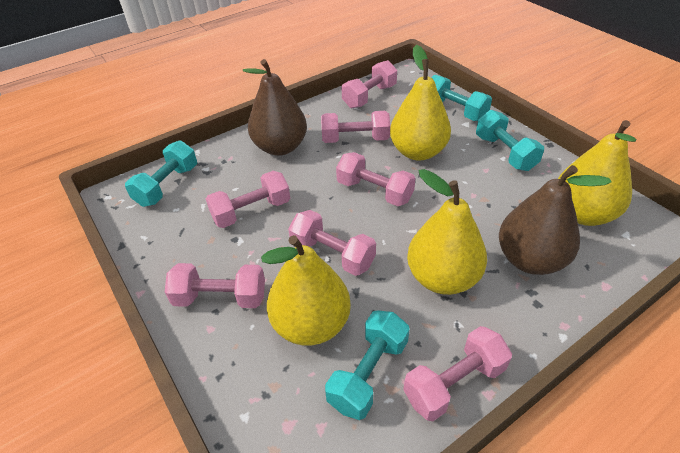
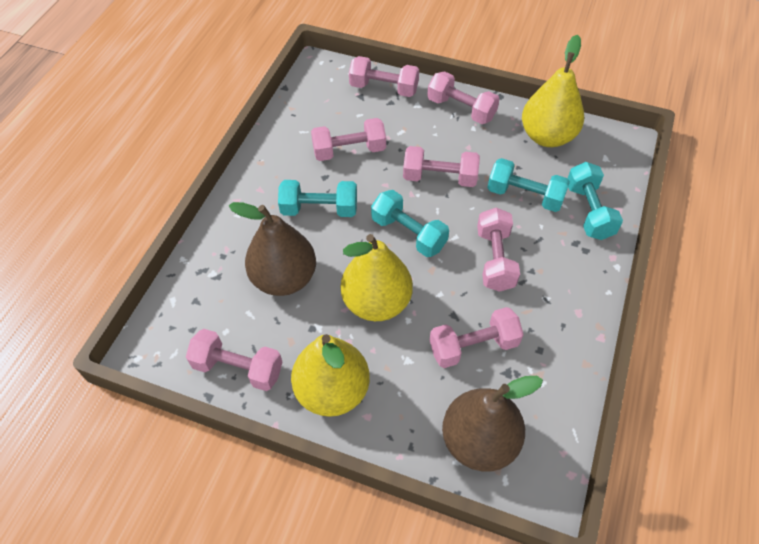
yellow pear: [261,235,351,346] [390,45,451,161] [407,169,487,295] [558,120,636,226] = 4 -> [291,334,370,417] [341,234,413,321] [522,35,584,147] = 3

